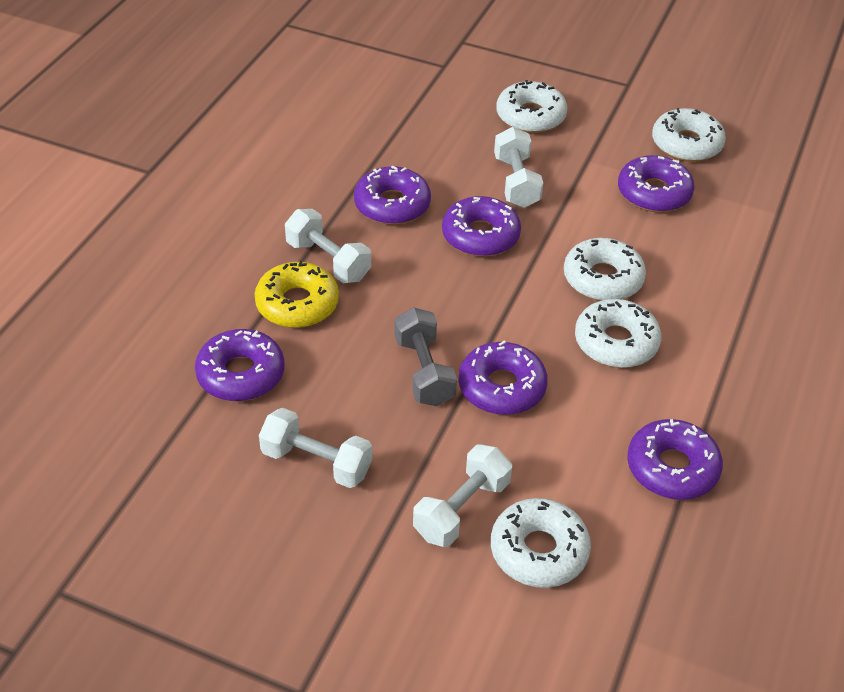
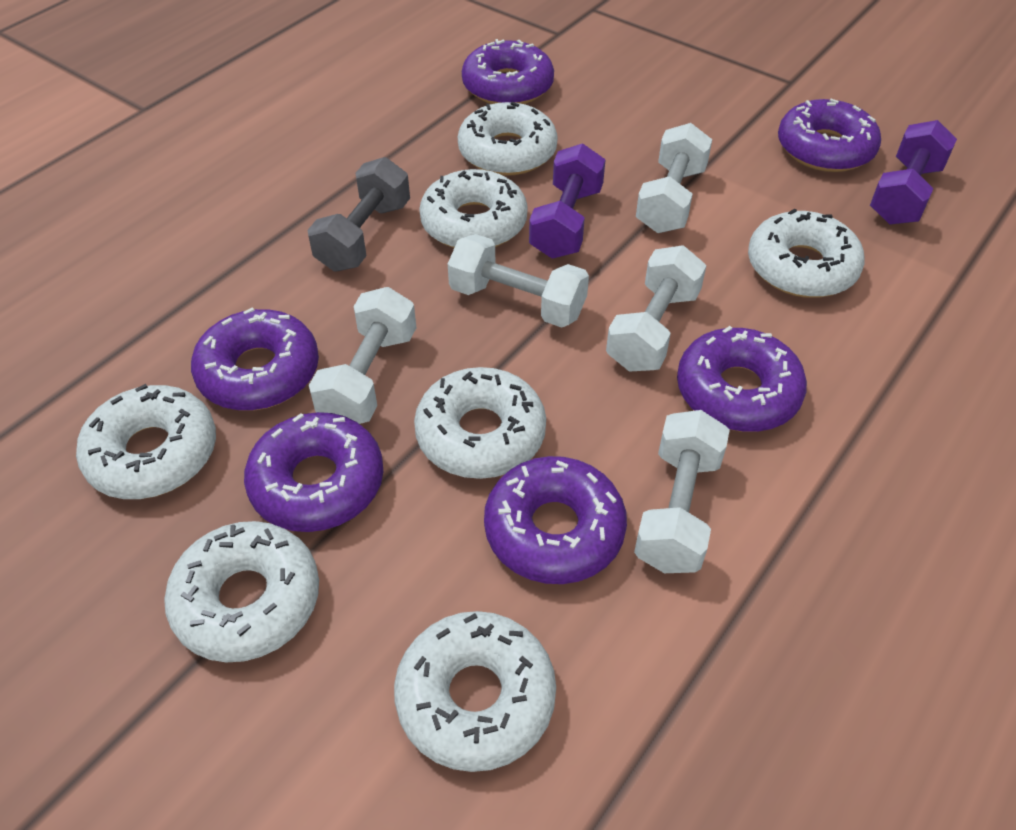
purple dumbbell: none = 0 -> [529,143,606,259] [870,120,957,225] = 2
white donut: [491,498,591,588] [496,80,568,133] [564,238,646,301] [575,299,661,368] [652,108,726,162] = 5 -> [76,384,216,499] [164,521,319,662] [394,611,556,772] [414,367,546,479] [419,169,528,248] [458,102,558,176] [748,209,865,298] = 7
white dumbbell: [259,408,372,488] [285,209,371,283] [413,444,512,547] [494,127,543,208] = 4 -> [309,287,416,424] [448,234,589,328] [606,245,706,372] [634,410,730,573] [636,123,712,233] = 5
yellow donut: [254,261,339,328] = 1 -> none = 0

